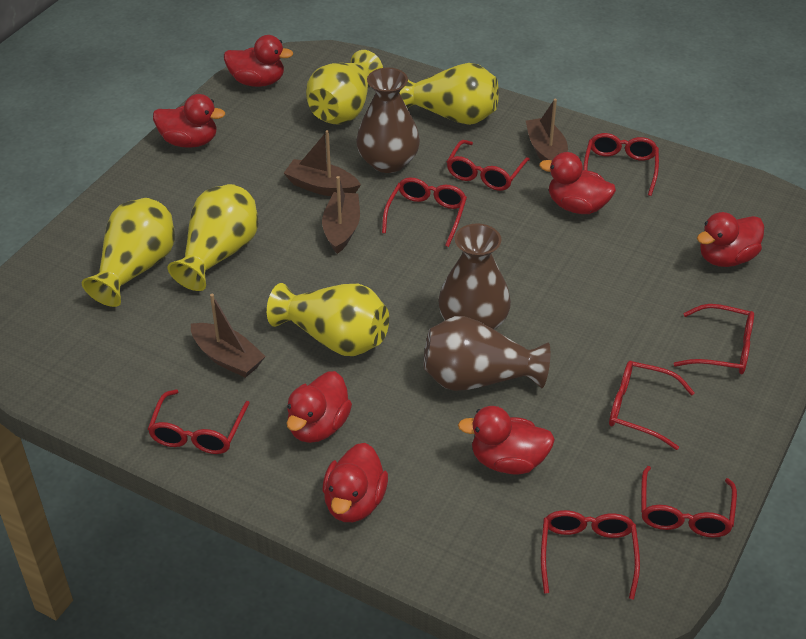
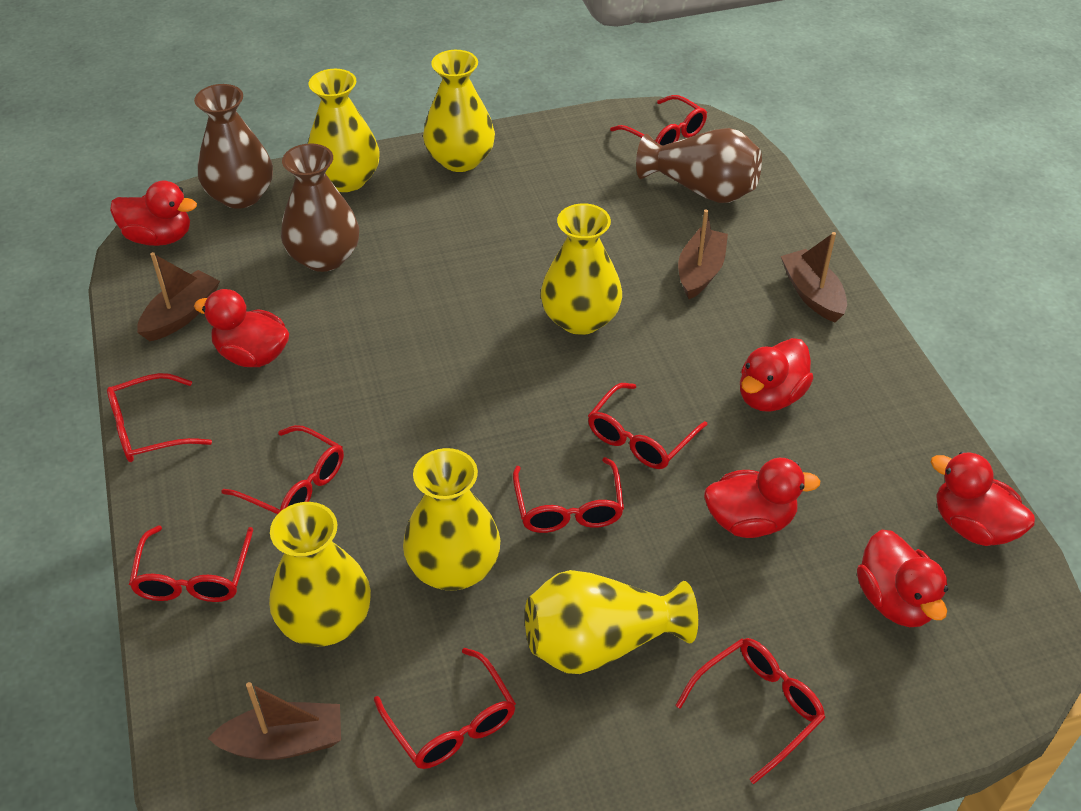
red duck: [153,94,225,148] [224,35,293,87] [287,371,352,443] [322,443,388,522] [458,406,555,474] [539,152,616,214] [697,212,764,267] = 7 -> [110,180,197,246] [194,289,289,367] [704,458,820,538] [740,338,814,412] [857,530,948,627] [931,452,1035,546] = 6
yellow vase: [82,198,175,307] [168,184,258,291] [267,283,389,356] [306,50,383,125] [399,63,499,125] = 5 -> [269,502,371,647] [307,69,380,192] [403,448,500,590] [423,50,495,172] [525,570,698,674] [541,203,622,335] = 6

